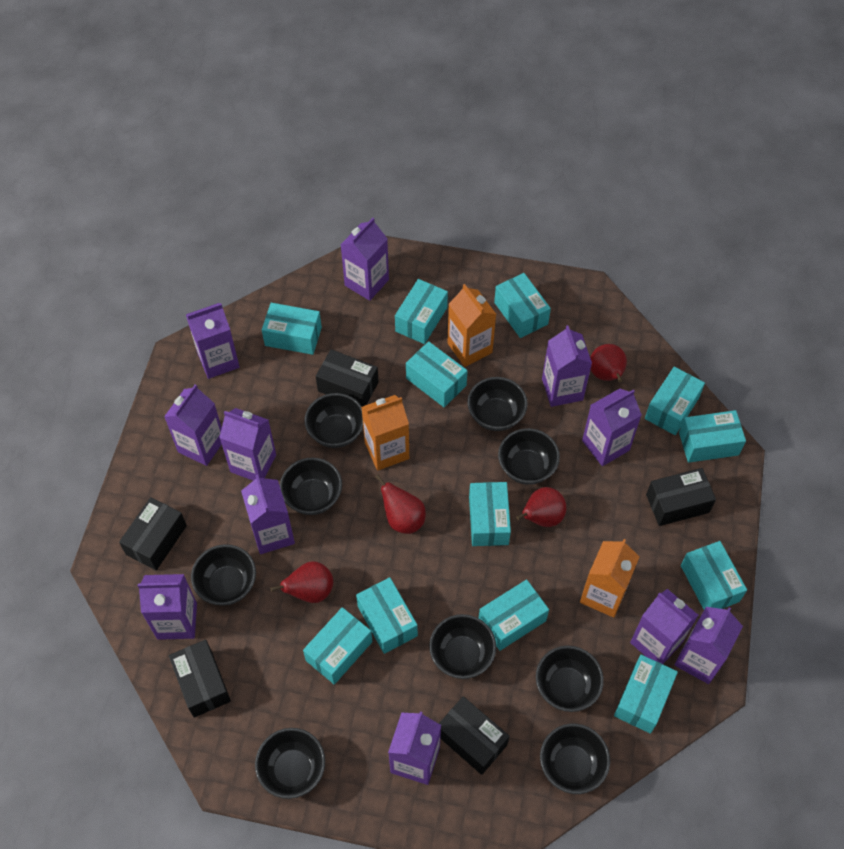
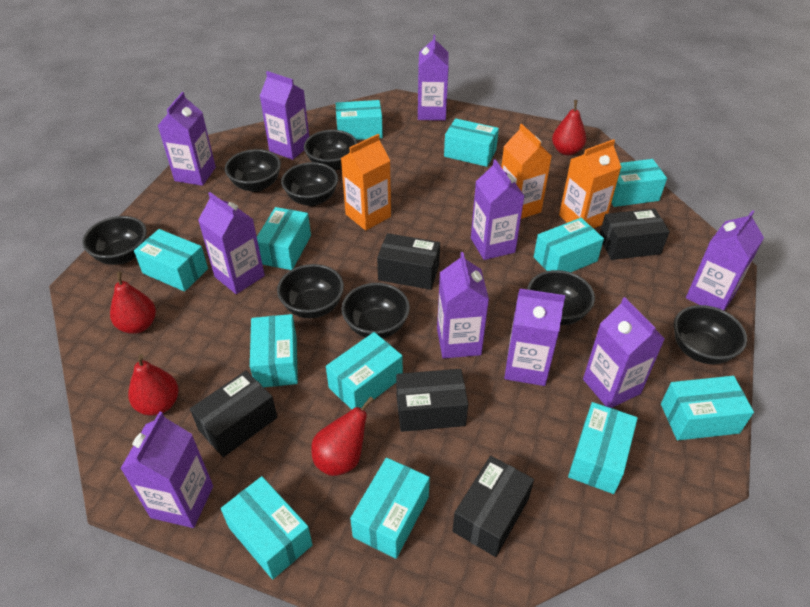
black bowl: [191,544,256,606] [255,728,325,799] [280,457,342,515] [305,393,363,448] [429,614,496,679] [467,377,528,431] [498,428,560,485] [536,646,604,712] [540,724,610,794] = 9 -> [82,216,147,265] [225,149,281,192] [277,264,344,318] [281,162,338,206] [304,130,358,171] [341,283,410,339] [527,270,595,325] [674,305,747,364] = 8
purple carton: [138,574,197,640] [164,384,222,466] [186,303,239,379] [219,408,276,481] [241,475,295,554] [341,218,389,301] [388,711,441,785] [542,325,592,407] [582,389,642,466] [630,589,698,664] [674,607,743,684] = 11 -> [120,411,213,528] [158,92,216,186] [198,192,265,294] [260,71,309,160] [418,35,449,121] [437,252,489,359] [471,159,524,260] [504,288,565,386] [583,297,665,408] [686,210,764,311] = 10

